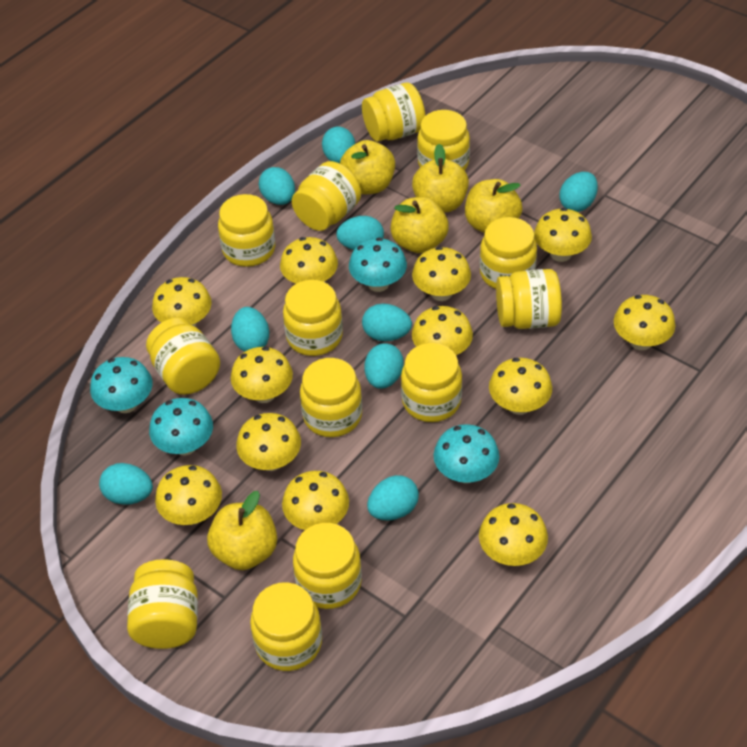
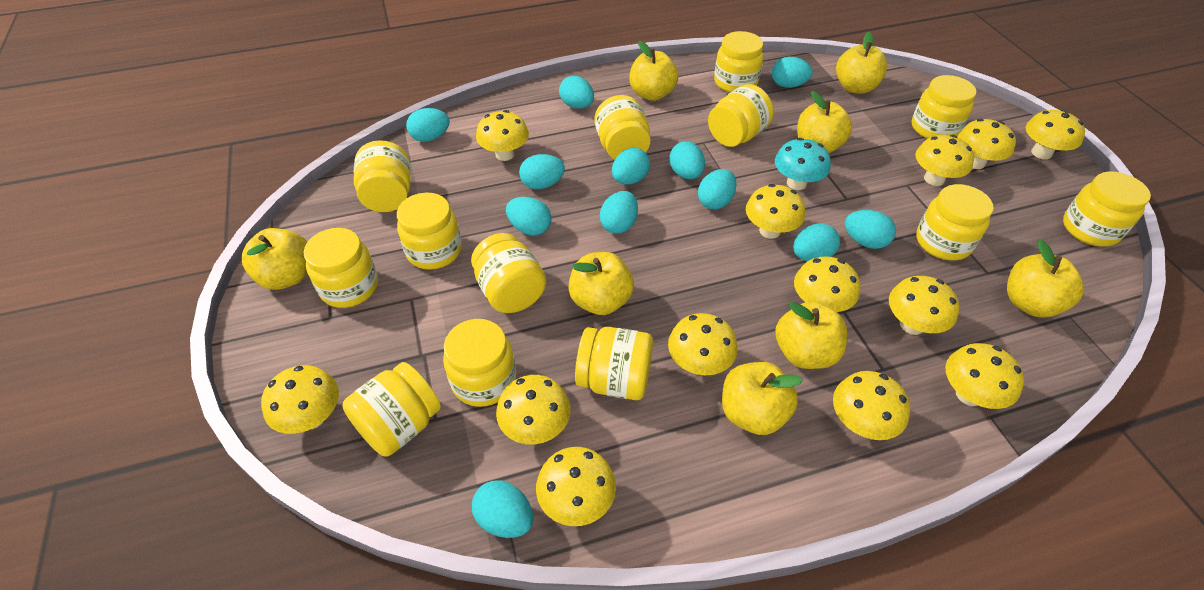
turquoise egg: [99,463,153,505] [231,307,269,351] [259,167,295,205] [322,127,355,163] [336,216,384,250] [362,303,412,341] [364,343,404,389] [367,475,419,520] [559,172,598,212] = 9 -> [406,108,450,142] [472,481,533,538] [506,197,552,236] [519,154,565,189] [559,76,594,109] [600,191,638,234] [612,148,650,185] [669,141,705,179] [698,169,736,210] [772,57,812,88] [793,223,840,261] [845,210,896,249] = 12
turquoise mushroom: [90,357,153,413] [149,398,213,455] [349,238,407,292] [434,424,499,483] = 4 -> [775,138,831,190] = 1
yellow apple: [207,491,277,570] [340,140,395,194] [391,197,449,253] [412,144,469,213] [465,179,522,233] = 5 -> [242,228,307,290] [568,252,634,315] [629,41,678,101] [722,362,803,435] [775,302,847,369] [797,91,852,153] [836,32,887,94] [1007,239,1084,317] = 8
yellow mushroom: [152,277,212,326] [155,465,222,525] [231,347,293,403] [236,413,301,471] [280,237,338,284] [282,471,349,530] [412,247,471,301] [412,306,473,355] [479,503,548,566] [489,358,552,415] [534,208,592,262] [614,295,675,350] = 12 -> [261,365,339,434] [476,110,529,161] [496,375,571,444] [536,447,616,526] [668,313,738,375] [746,184,805,239] [794,256,860,312] [833,371,910,440] [889,276,959,335] [915,135,974,186] [946,343,1024,409] [958,119,1016,169] [1026,110,1085,159] = 13

